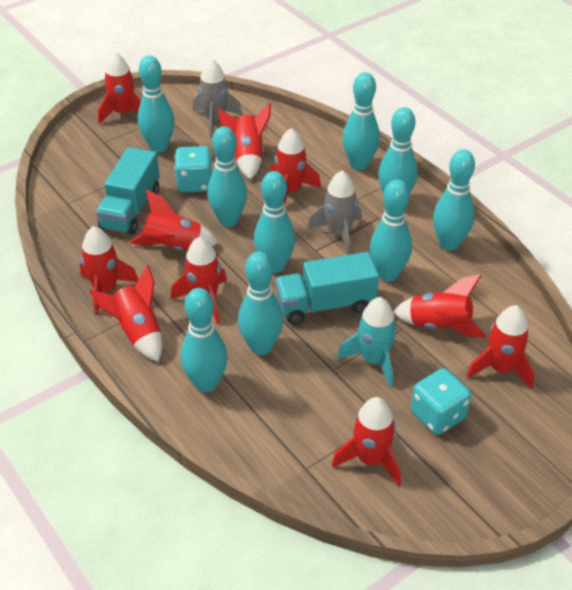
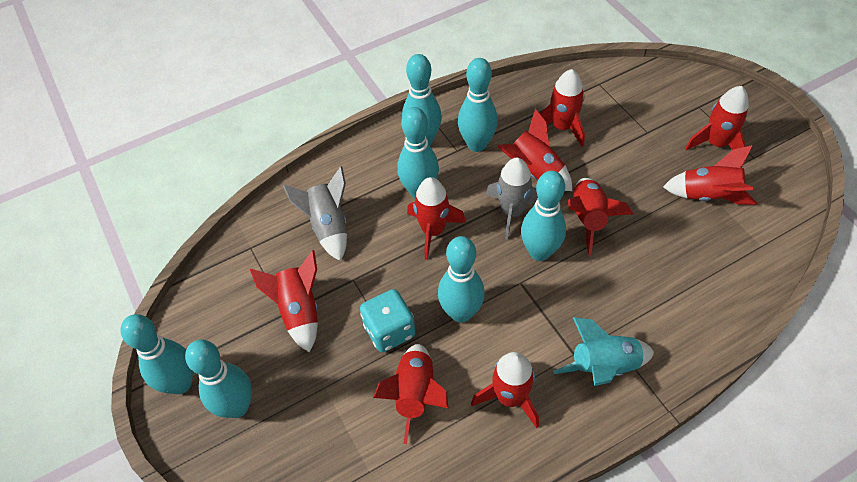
red rocket: [80,226,138,315] [89,265,162,362] [98,52,141,124] [130,190,218,250] [171,237,227,324] [218,102,271,180] [270,128,321,205] [332,397,401,487] [393,274,486,338] [466,305,534,389] = 10 -> [250,250,318,352] [373,344,448,444] [407,177,466,260] [471,352,539,428] [497,109,572,191] [539,69,585,147] [568,178,633,255] [663,145,757,205] [685,86,749,150] = 9
turquoise bowling pin: [138,55,174,153] [181,288,228,392] [207,126,247,227] [238,251,283,355] [254,171,296,273] [342,72,380,170] [370,179,412,282] [378,107,418,194] [433,149,475,251] = 9 -> [121,314,193,394] [185,340,252,418] [397,107,439,198] [402,54,442,145] [438,236,485,323] [458,58,498,152] [521,171,566,261] = 7
turquoise dice: [174,146,212,192] [411,368,471,435] = 2 -> [360,289,415,352] = 1
turquoise truck: [96,147,160,235] [275,252,379,324] = 2 -> none = 0

